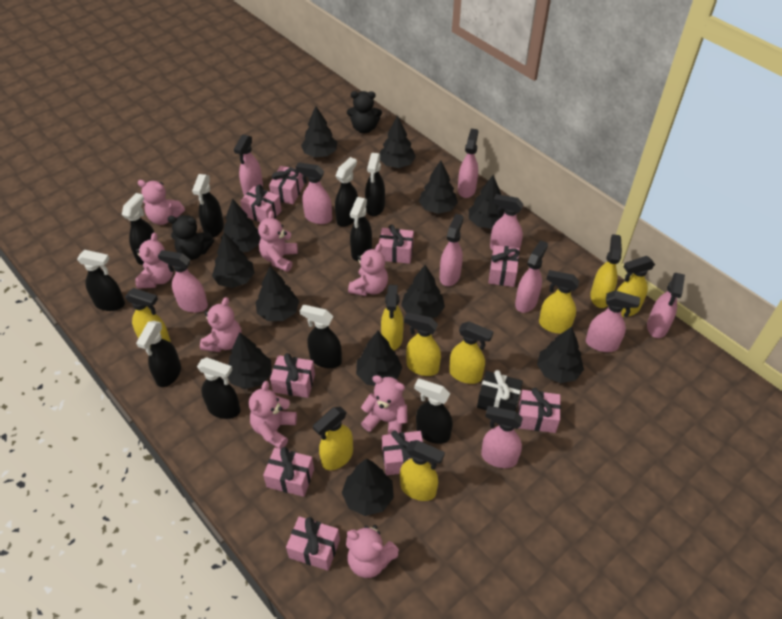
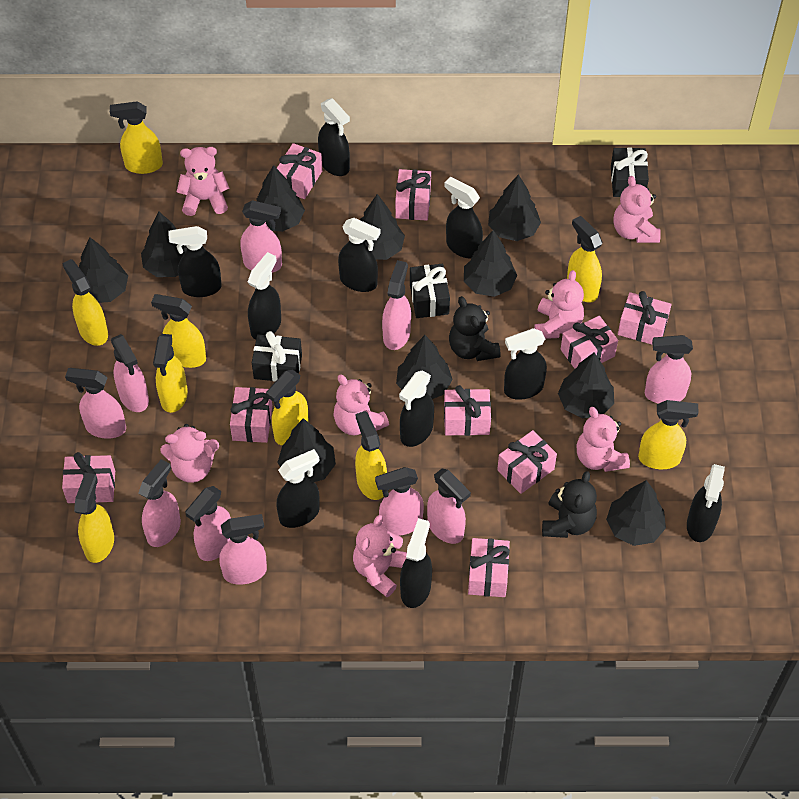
black gift: [477,370,523,411] = 1 -> [252,331,302,382] [410,264,450,318] [611,147,649,197] = 3
black tree: [212,233,254,288] [221,199,261,252] [228,332,272,389] [256,266,299,321] [301,106,337,157] [342,458,394,516] [356,331,402,386] [380,116,416,168] [401,265,445,318] [419,160,458,214] [469,175,505,229] [537,327,584,383] = 12 -> [79,237,128,303] [141,212,187,277] [256,165,305,232] [277,418,336,482] [360,194,405,260] [396,335,453,399] [464,230,517,297] [488,174,541,241] [558,353,614,418] [606,480,666,546] = 10
pink teddy bear: [135,233,173,289] [137,180,185,225] [200,297,242,352] [249,381,297,449] [258,211,298,272] [346,525,399,578] [348,243,388,296] [361,375,408,434] = 8 -> [160,424,219,483] [177,147,229,216] [334,375,389,435] [353,515,407,597] [534,270,584,339] [576,407,630,472] [613,176,661,243] = 7

